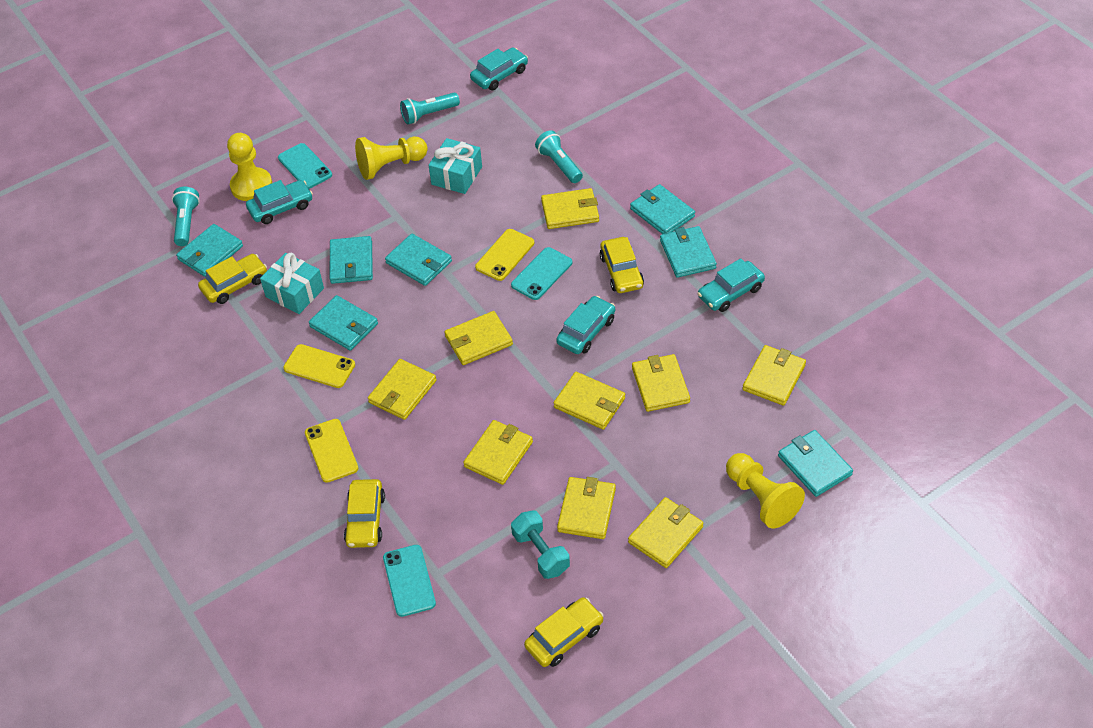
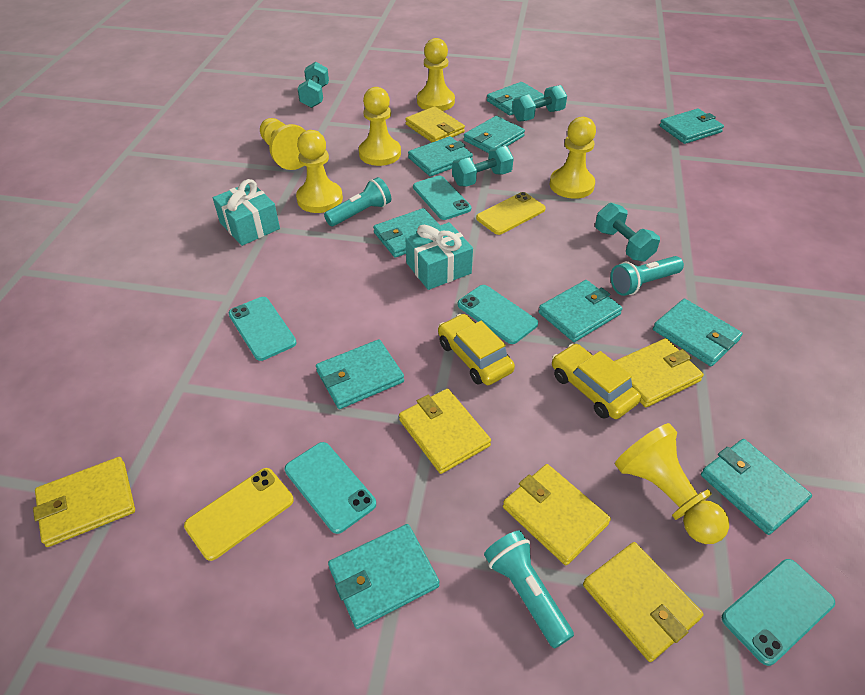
turquoise car: [246,180,313,224] [470,47,528,91] [556,296,615,354] [698,258,765,312] = 4 -> none = 0
turquoise dumbbell: [511,510,570,579] = 1 -> [298,62,329,108] [452,146,514,187] [512,85,567,122] [595,203,660,262] = 4
turquoise phone: [278,143,332,189] [383,545,436,617] [511,247,572,300] = 3 -> [229,297,297,361] [285,442,376,534] [413,175,471,220] [458,285,538,344] [722,559,835,666] = 5
turquoise wallet: [176,224,243,277] [309,295,378,351] [329,236,373,284] [385,234,452,286] [630,184,695,234] [660,226,717,278] [778,430,853,497] = 7 -> [316,339,404,409] [328,524,439,629] [373,208,440,258] [408,136,473,177] [464,116,525,153] [487,82,544,115] [538,280,623,342] [653,299,743,366] [660,109,724,144] [701,439,812,535] = 10
yellow car: [198,254,267,304] [344,479,385,548] [524,597,604,667] [600,237,644,293] = 4 -> [438,314,515,385] [552,344,641,419] = 2
yellow pawn: [227,133,272,201] [355,136,428,180] [726,453,805,528] = 3 -> [260,118,306,170] [296,130,343,213] [359,87,401,166] [417,38,455,111] [549,117,596,199] [615,423,729,544] = 6
yellow phone: [283,344,355,388] [305,419,358,483] [475,229,534,281] = 3 -> [184,468,294,561] [476,192,546,235] = 2
yellow wallet: [368,359,436,420] [445,311,513,365] [463,420,533,485] [541,188,599,229] [553,372,625,430] [557,477,616,539] [628,497,704,568] [632,354,690,412] [743,345,806,406] = 9 -> [33,457,135,547] [399,389,491,474] [405,106,465,142] [503,464,611,565] [583,542,703,662] [614,338,704,407] = 6

